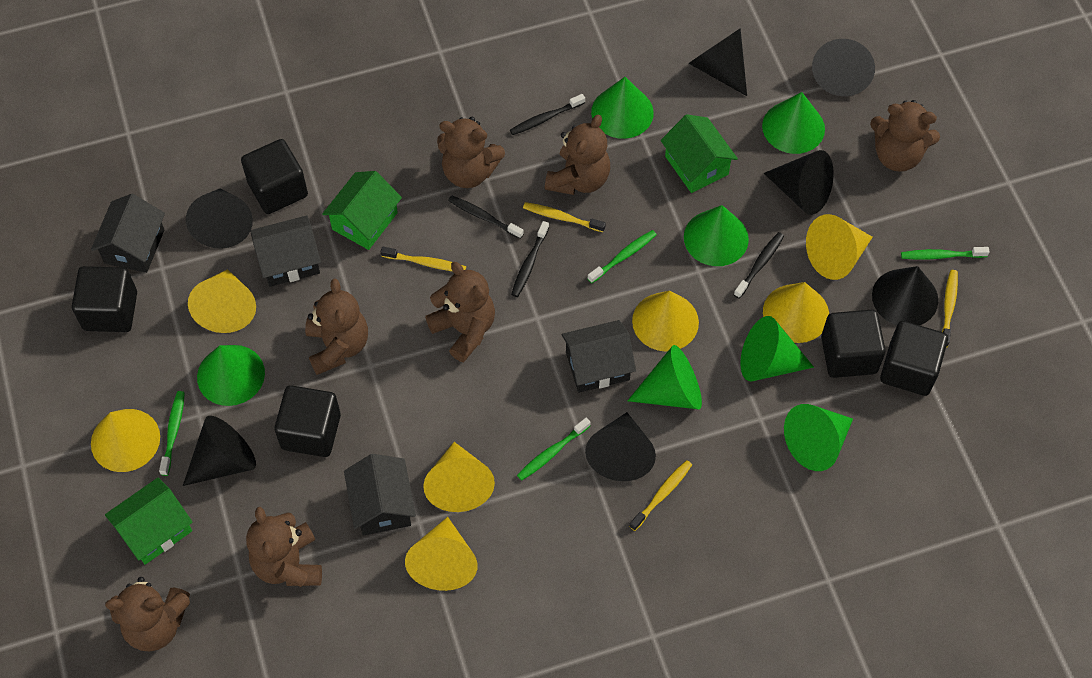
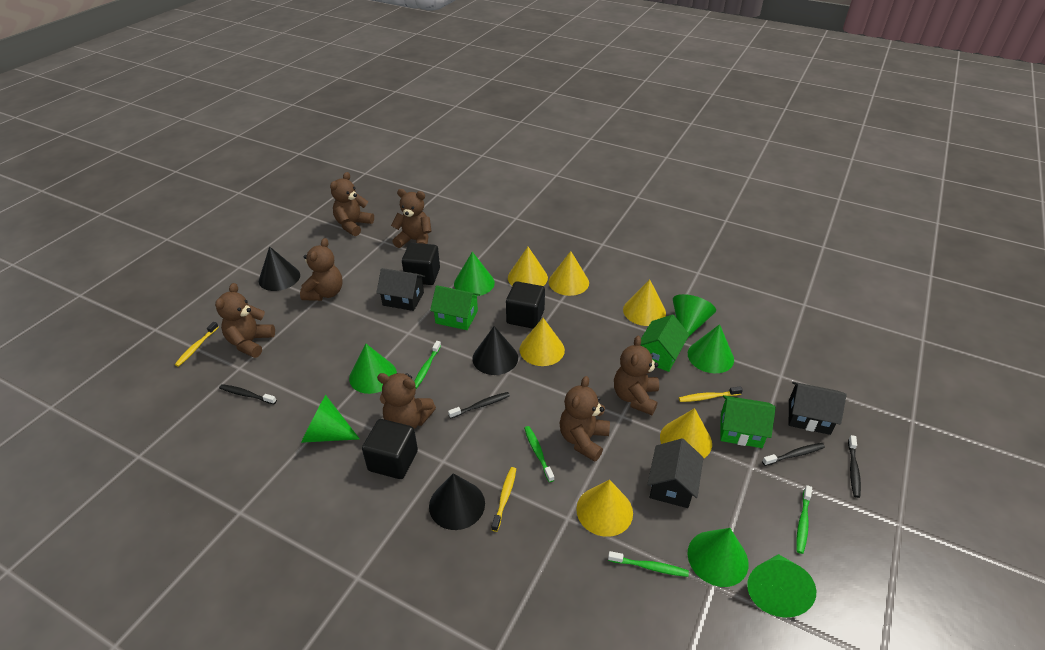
black cone: [183,416,256,486] [186,188,253,249] [585,412,656,481] [689,28,747,96] [764,150,834,215] [812,39,875,96] [872,266,938,325] = 7 -> [259,246,300,291] [429,473,485,530] [473,326,518,375] = 3
black cube: [72,266,137,332] [241,139,308,214] [274,385,341,457] [821,310,886,378] [880,321,948,396] = 5 -> [362,419,418,479] [402,243,440,285] [506,281,545,329] = 3
black house: [91,194,165,273] [250,215,321,287] [344,454,416,536] [561,320,636,393] = 4 -> [376,268,425,311] [647,438,703,508] [789,382,846,435] = 3
yellow cone: [91,409,160,472] [188,269,256,333] [405,517,478,591] [423,442,495,512] [632,291,699,352] [763,282,829,343] [806,214,873,280] = 7 -> [508,247,548,286] [519,318,565,366] [549,251,589,296] [576,480,633,537] [623,280,666,326] [660,408,712,459] = 6
yellow toothbrush: [381,247,466,271] [523,202,606,232] [629,460,692,531] [942,270,958,347] = 4 -> [175,322,219,367] [491,467,516,532] [679,386,743,402] = 3

